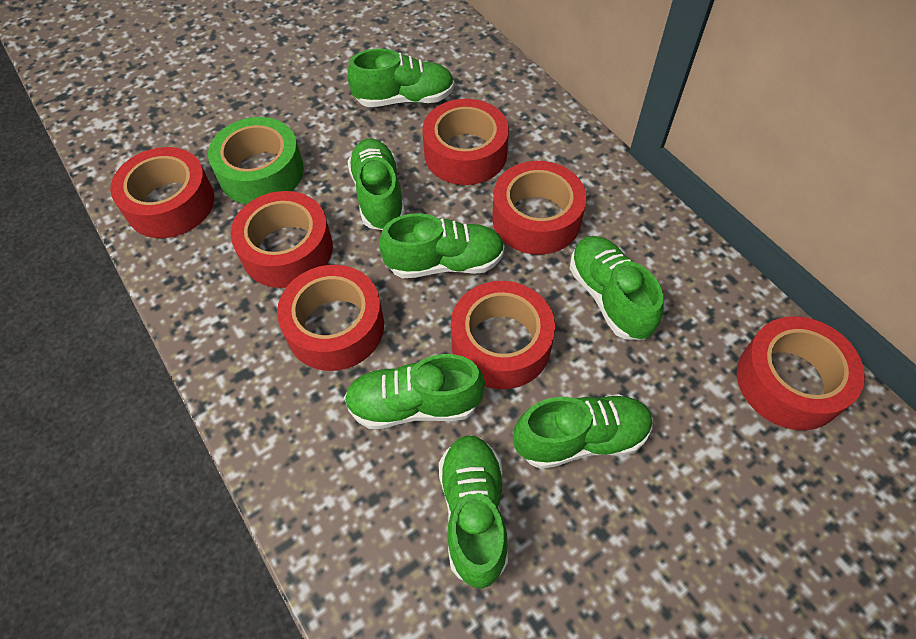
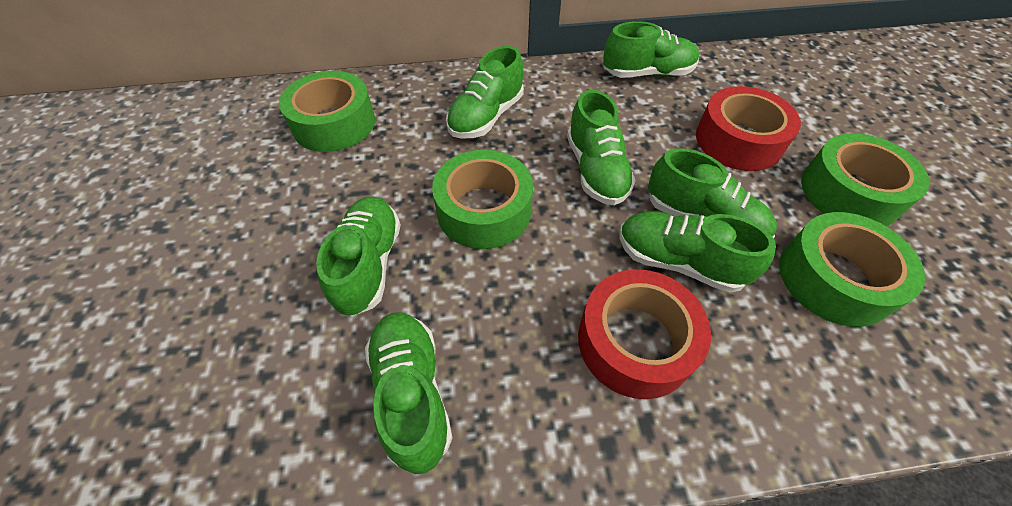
green tape: [208,117,304,204] = 1 -> [279,71,375,152] [432,150,533,249] [779,212,925,327] [801,133,930,226] = 4
red tape: [110,147,214,238] [231,191,333,288] [277,265,384,371] [422,99,509,185] [451,281,555,389] [492,161,587,255] [737,316,865,430] = 7 -> [578,269,711,399] [696,86,801,171] = 2

